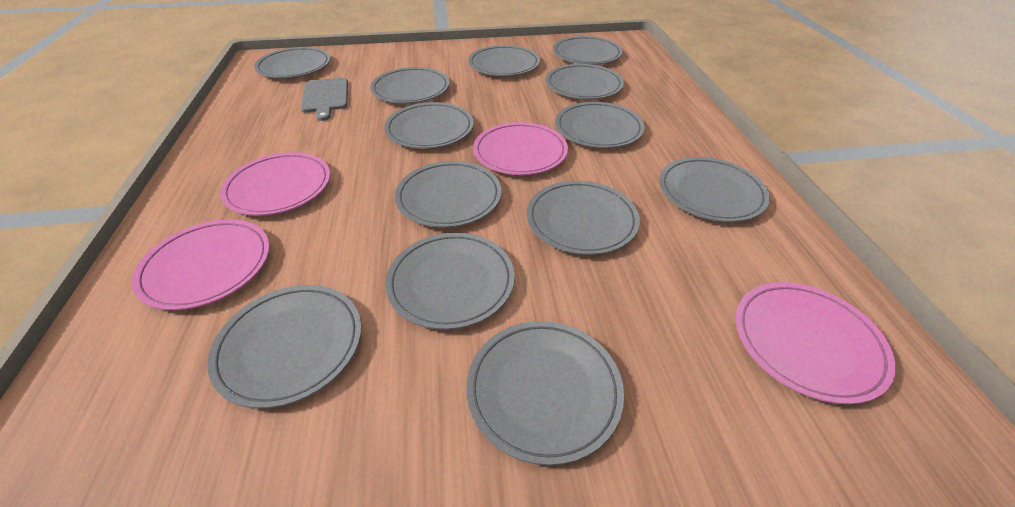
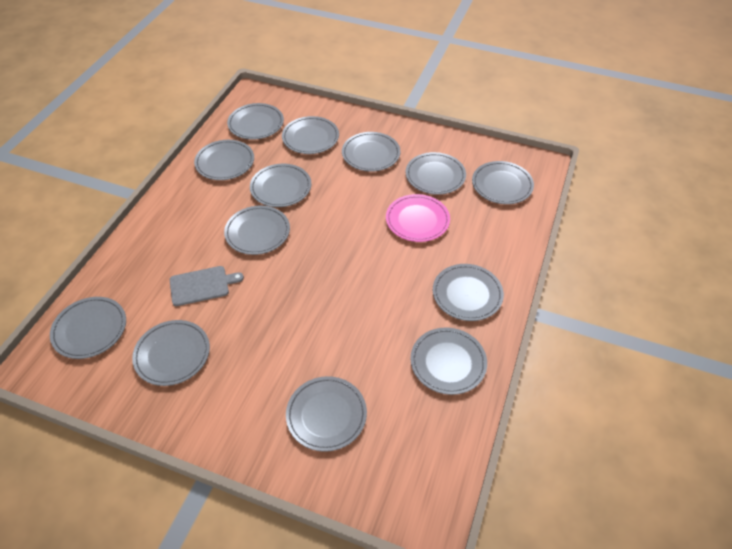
pink plate: [132,219,270,310] [220,152,330,216] [473,122,568,175] [735,282,896,404] = 4 -> [386,194,450,242] = 1

